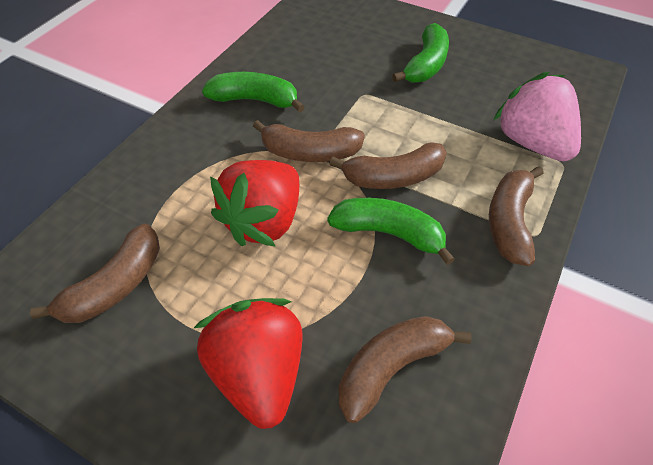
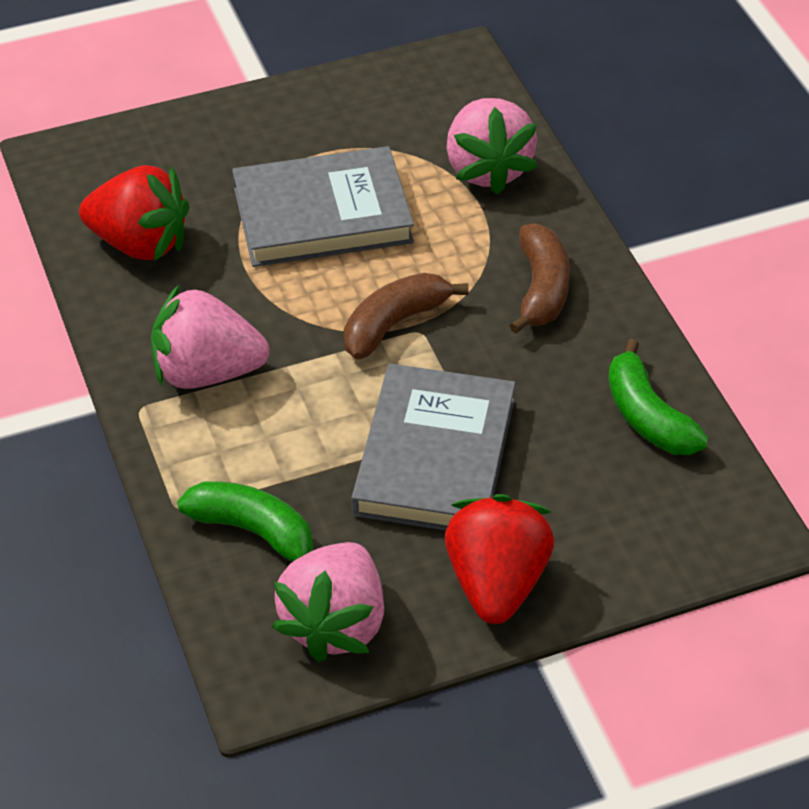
brown banana: [30,224,160,323] [253,120,365,162] [330,142,447,189] [339,316,472,423] [489,166,544,266] = 5 -> [344,273,468,359] [509,223,570,334] = 2
green banana: [202,72,305,113] [327,198,455,265] [392,23,449,83] = 3 -> [177,481,313,561] [608,339,708,455] = 2
grey book: none = 0 -> [232,146,414,267] [352,363,515,531] = 2
pink strawberry: [494,72,581,161] = 1 -> [151,285,269,389] [272,542,384,662] [447,98,538,195] = 3

